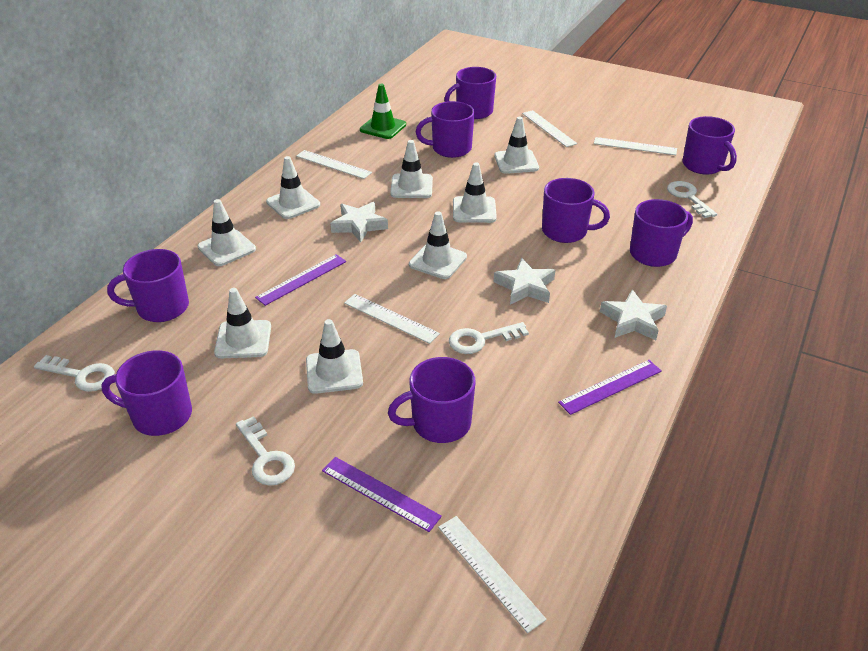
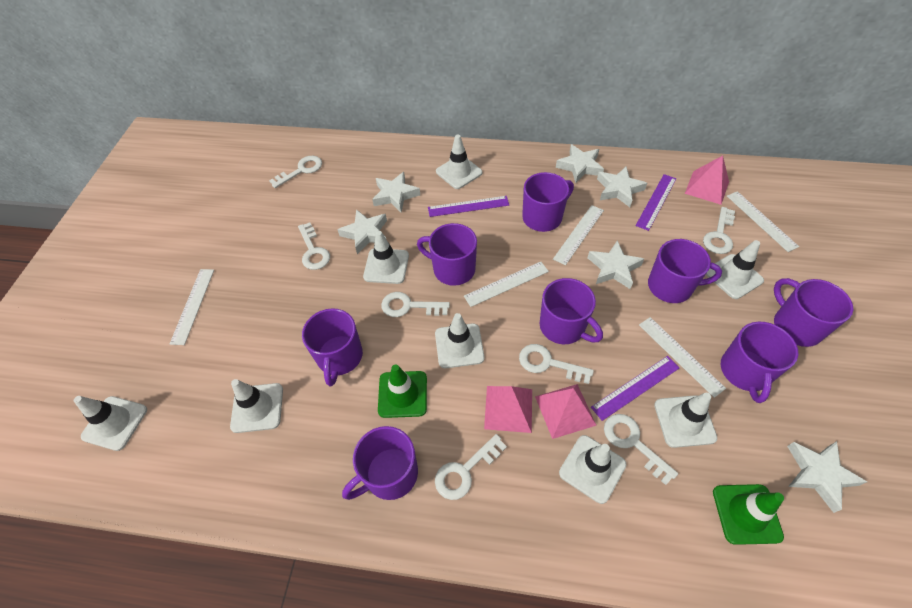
green traffic cone: [360,84,406,139] = 1 -> [378,364,427,418] [713,484,784,545] = 2
pink pyramid: none = 0 -> [484,386,532,433] [535,384,597,439] [685,156,729,205] = 3
white key: [34,355,115,392] [236,416,295,486] [449,322,529,354] [667,181,717,218] = 4 -> [269,156,322,188] [298,223,330,270] [381,292,450,317] [435,434,507,500] [519,344,594,384] [604,414,678,485] [703,207,735,254] = 7
white star: [330,202,388,243] [494,258,555,305] [600,289,667,340] = 3 -> [337,209,387,254] [372,172,420,212] [556,144,604,183] [587,240,644,289] [597,167,647,207] [787,441,867,513] = 6

